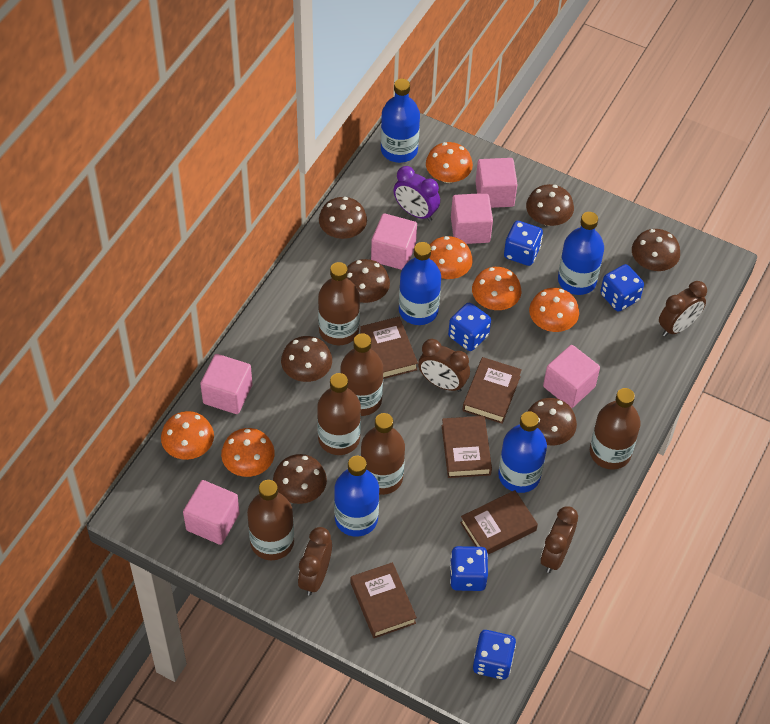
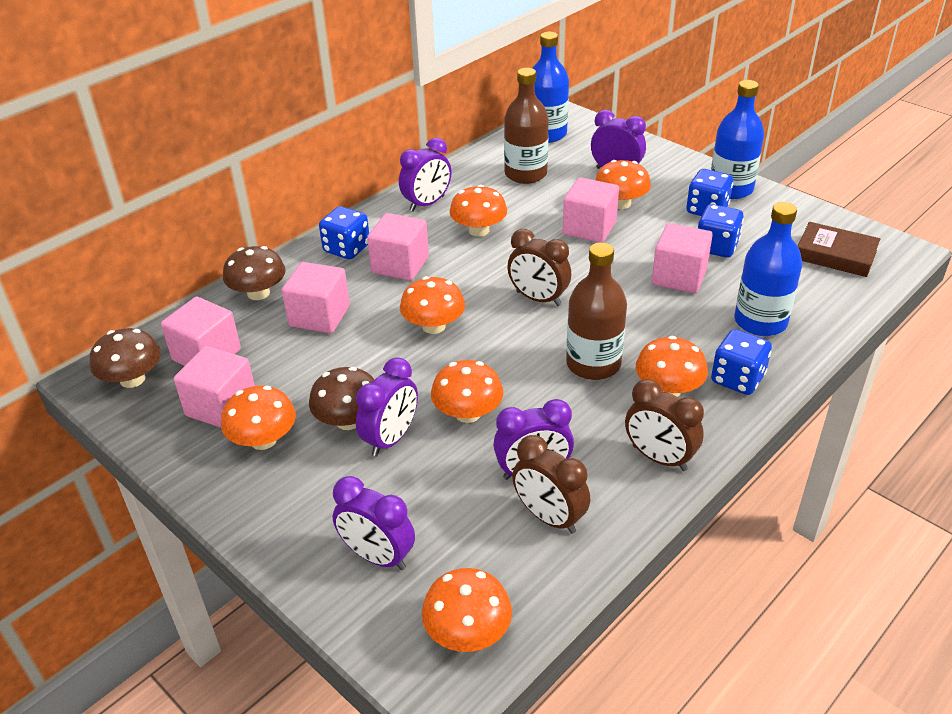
blue bottle: [334,456,379,537] [381,79,420,163] [399,242,441,325] [498,411,547,493] [558,212,604,295] = 5 -> [532,32,569,143] [711,80,764,199] [735,202,802,336] = 3
blue dice: [448,303,491,351] [450,546,488,591] [473,630,516,680] [504,221,543,266] [600,264,644,311] = 5 -> [319,206,369,259] [686,169,733,216] [698,204,744,258] [711,329,772,395] = 4
brown book: [351,562,417,638] [360,317,418,379] [442,416,492,478] [460,490,538,555] [462,357,522,424] = 5 -> [798,222,880,277] = 1
brown bottle: [247,480,294,560] [317,373,361,455] [318,262,360,345] [341,333,383,416] [361,413,405,495] [590,388,641,470] = 6 -> [504,68,549,184] [566,242,627,380] = 2
brown clock: [298,527,332,596] [418,339,470,392] [541,506,578,573] [659,281,707,337] = 4 -> [507,229,571,306] [512,435,590,534] [625,379,704,471] = 3
brown mushroom: [273,454,327,504] [281,336,332,382] [319,197,367,239] [346,259,390,303] [526,184,574,226] [527,398,577,445] [632,229,680,271] = 7 -> [89,328,161,388] [223,246,286,300] [309,367,375,430] = 3
orange mushroom: [161,411,214,460] [221,428,275,477] [426,142,473,183] [429,236,473,279] [472,267,521,310] [529,288,579,332] = 6 -> [221,386,296,450] [400,276,465,334] [422,568,512,652] [431,360,503,423] [449,185,507,237] [595,160,651,209] [636,336,708,397] = 7
purple clock: [393,166,440,221] = 1 -> [333,476,415,570] [356,357,418,457] [399,138,451,212] [493,399,574,480] [591,110,646,169] = 5

